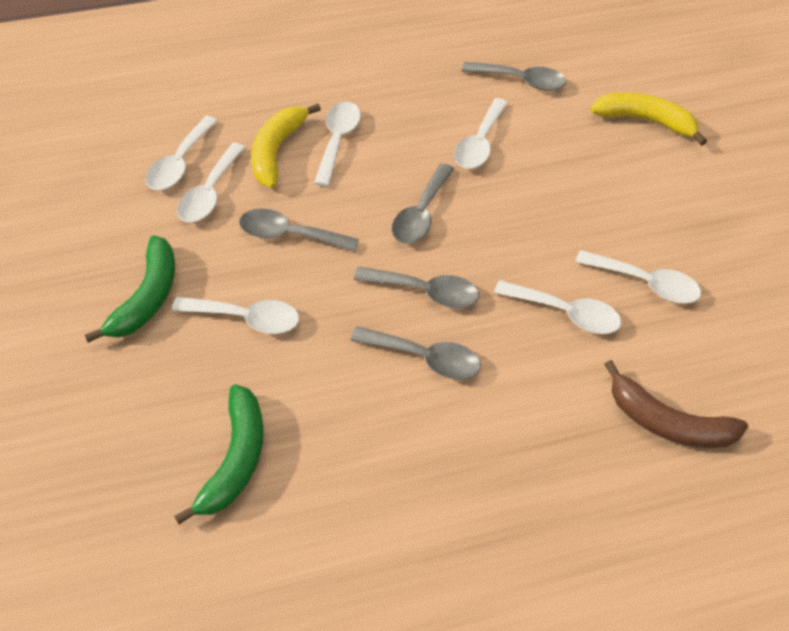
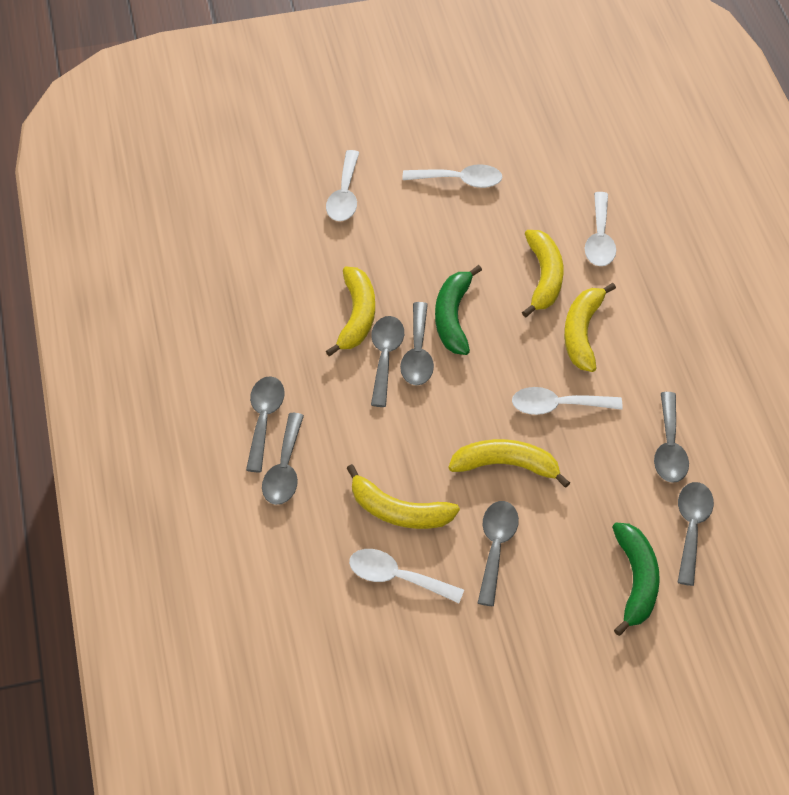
brown banana: [604,360,748,448] = 1 -> none = 0
grey spoon: [239,208,359,252] [351,326,481,380] [354,267,479,308] [392,163,454,244] [462,62,566,91] = 5 -> [246,376,285,472] [262,413,304,505] [371,316,404,407] [400,302,434,385] [478,501,519,606] [654,392,689,483] [677,482,714,586] = 7
white spoon: [146,116,218,190] [172,297,299,334] [177,143,246,223] [314,102,361,186] [454,98,508,169] [494,280,622,334] [575,250,701,304] = 7 -> [326,150,359,221] [349,549,464,603] [402,164,502,188] [512,387,623,415] [585,192,616,266] = 5
yellow banana: [251,103,321,188] [590,92,707,146] = 2 -> [326,267,375,357] [347,464,460,529] [449,439,570,488] [522,230,563,317] [564,283,616,372] = 5

